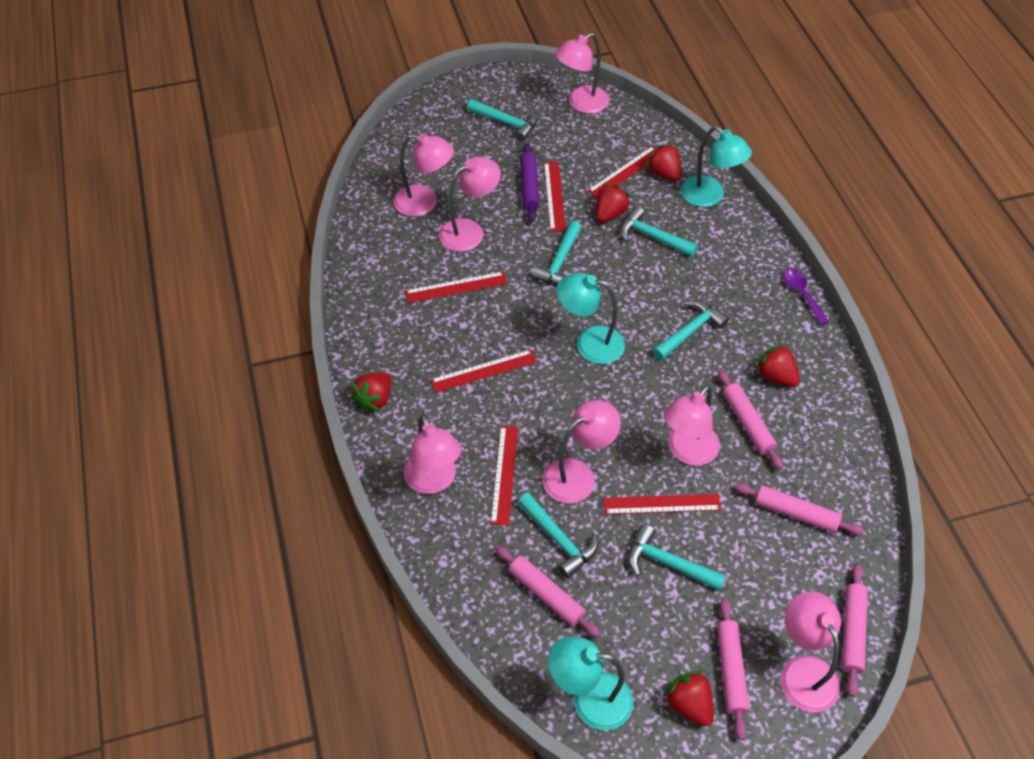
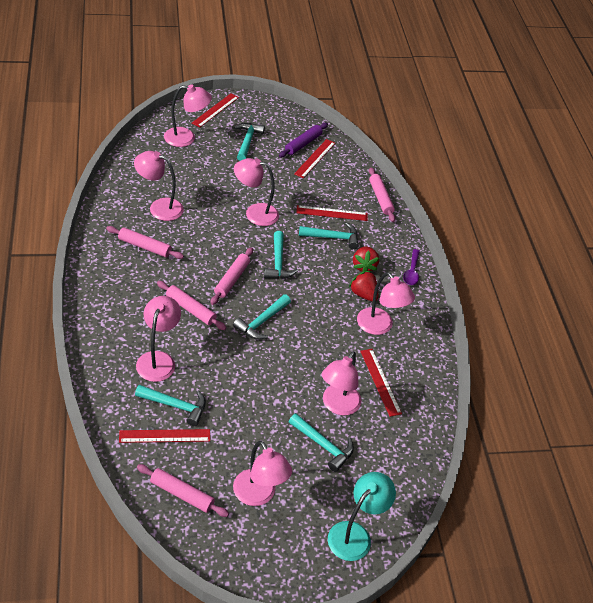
red ruler: [405,272,507,303] [430,349,537,393] [490,426,518,526] [544,162,566,231] [588,146,656,198] [603,494,721,515] = 6 -> [119,429,210,443] [192,93,239,128] [294,139,335,178] [297,205,368,221] [360,349,402,417] = 5
red strawberry: [351,373,391,412] [596,184,631,223] [646,144,682,181] [663,671,714,727] [755,343,800,387] = 5 -> [349,271,378,302] [353,246,379,272] = 2
turquoise lamp: [548,636,633,730] [556,273,625,364] [680,126,752,207] = 3 -> [328,472,396,561] = 1

